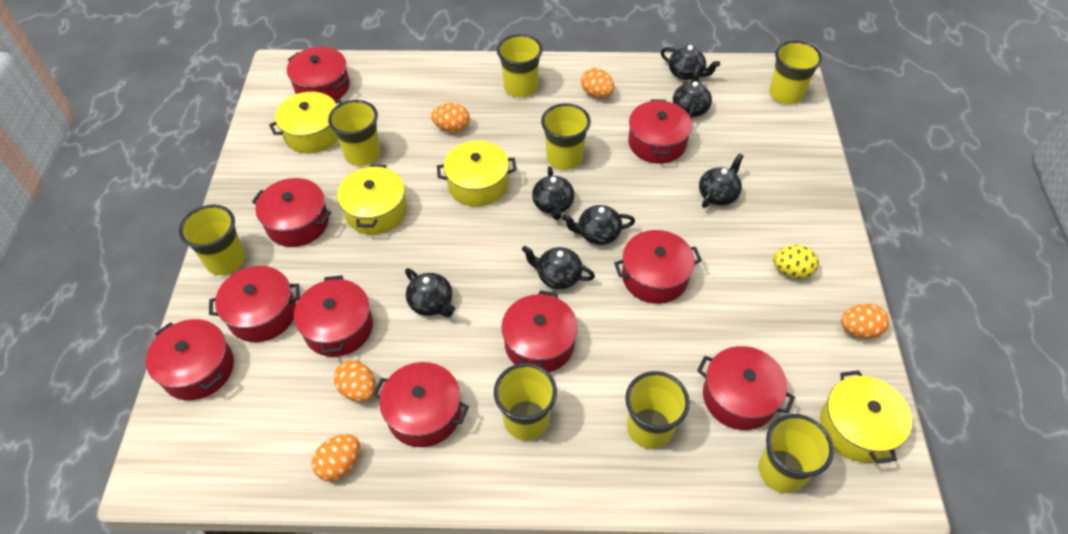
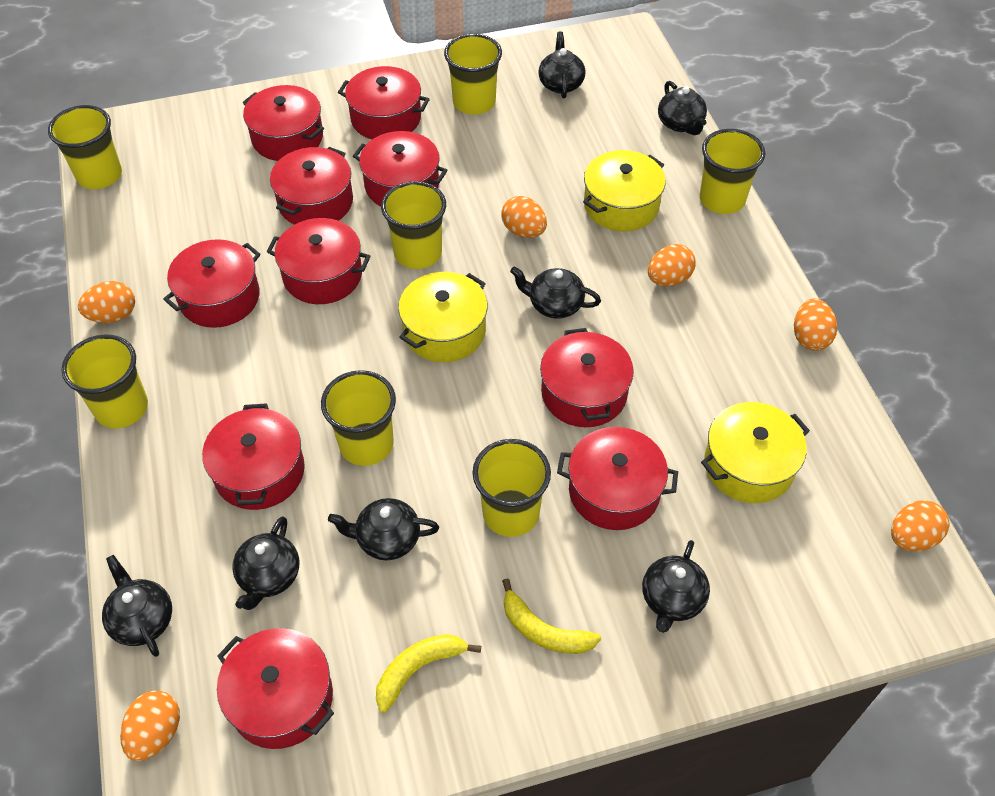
orange egg: [312,434,360,481] [334,360,376,402] [431,103,470,132] [581,68,614,98] [841,304,889,339] = 5 -> [78,281,135,323] [120,691,180,761] [501,196,547,238] [648,244,696,286] [794,299,837,351] [891,500,950,551] = 6
yellow banana: none = 0 -> [376,634,481,713] [502,578,601,654] = 2
yellow cup: [179,204,246,275] [328,100,381,166] [494,363,557,440] [497,34,543,97] [541,103,591,170] [625,371,690,449] [759,414,834,493] [769,40,823,104] = 8 -> [48,105,122,189] [62,334,148,428] [321,370,396,466] [381,181,446,269] [444,34,502,115] [472,439,551,537] [699,129,765,214] = 7
yellow egg: [773,245,819,279] = 1 -> none = 0
yellow pot: [269,92,342,153] [337,165,407,235] [437,141,517,207] [820,370,912,463] = 4 -> [398,272,488,362] [583,150,666,231] [701,402,810,503] = 3

